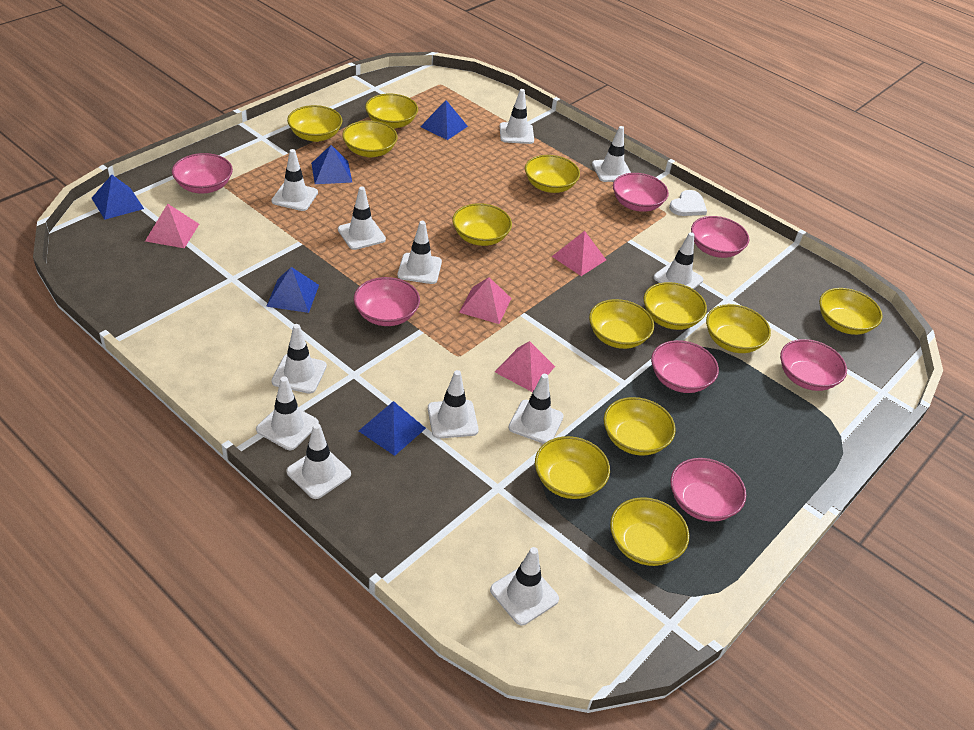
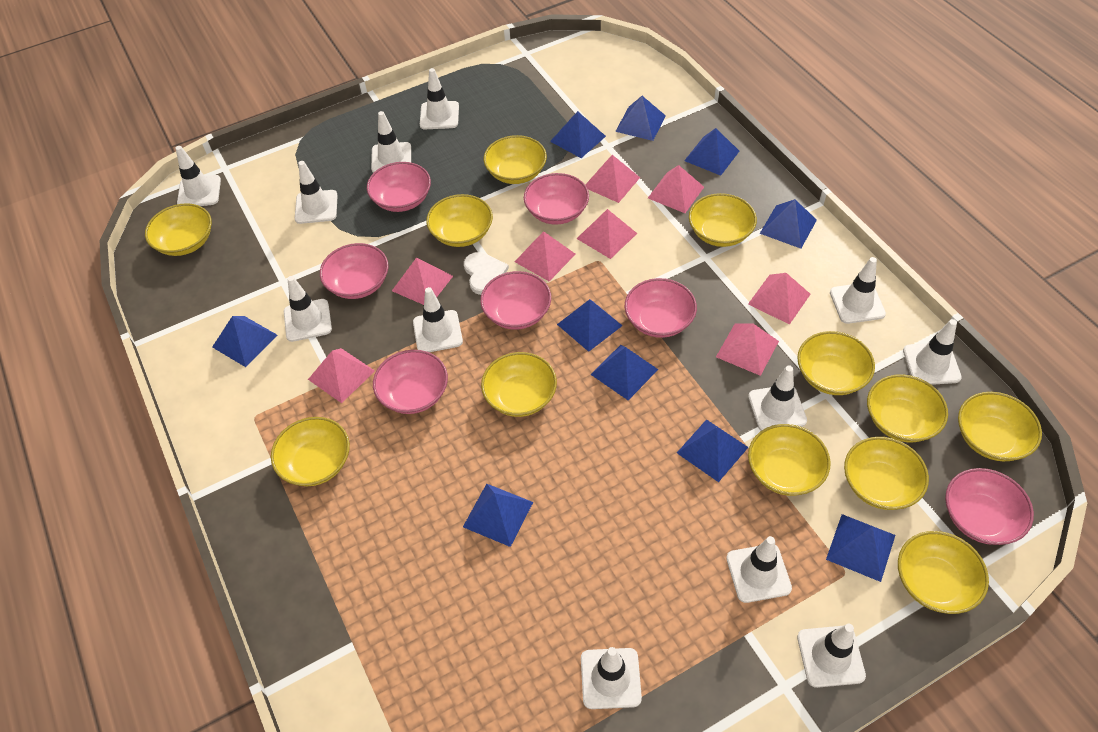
blue pyramid: [92,175,144,220] [266,267,319,313] [311,145,352,184] [359,401,426,456] [420,100,468,140] = 5 -> [212,316,277,367] [463,484,533,547] [550,111,606,158] [557,299,622,352] [590,345,658,400] [615,96,666,141] [677,419,748,482] [684,128,739,176] [760,199,817,249] [826,514,895,582] = 10
pink pyramid: [145,204,199,248] [459,277,512,324] [495,341,555,392] [552,231,606,276] = 4 -> [308,348,375,403] [392,257,453,305] [515,231,576,281] [577,209,637,259] [585,155,640,203] [648,165,704,213] [716,323,779,376] [748,273,811,325] = 8

